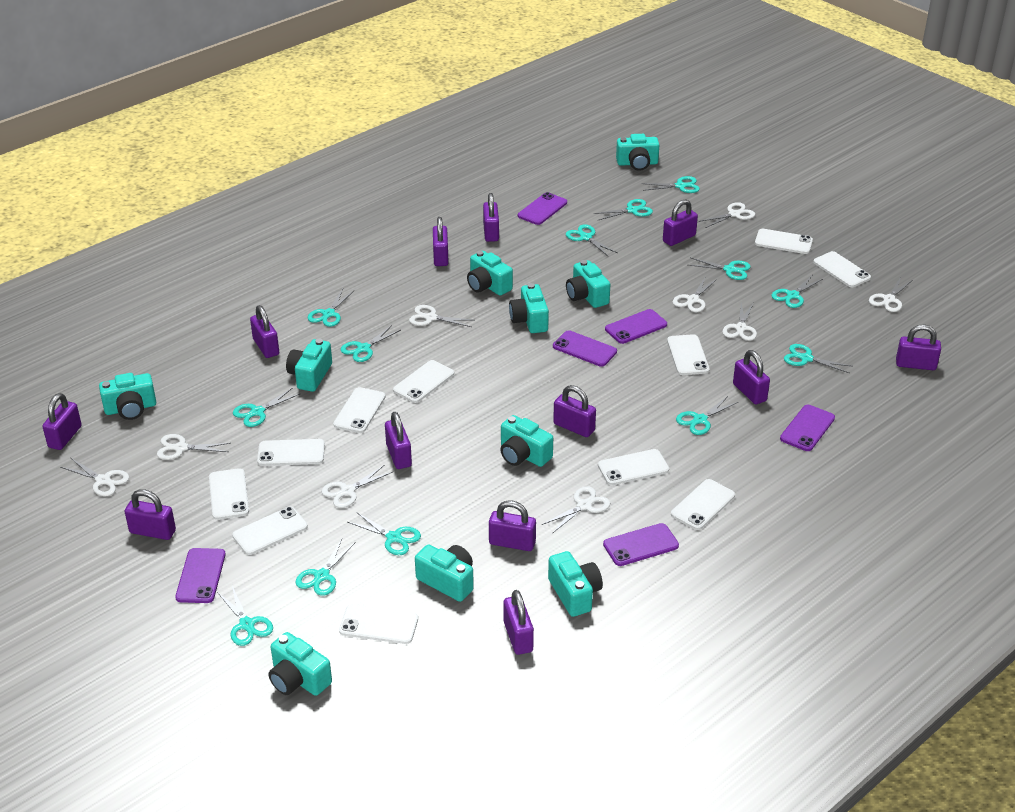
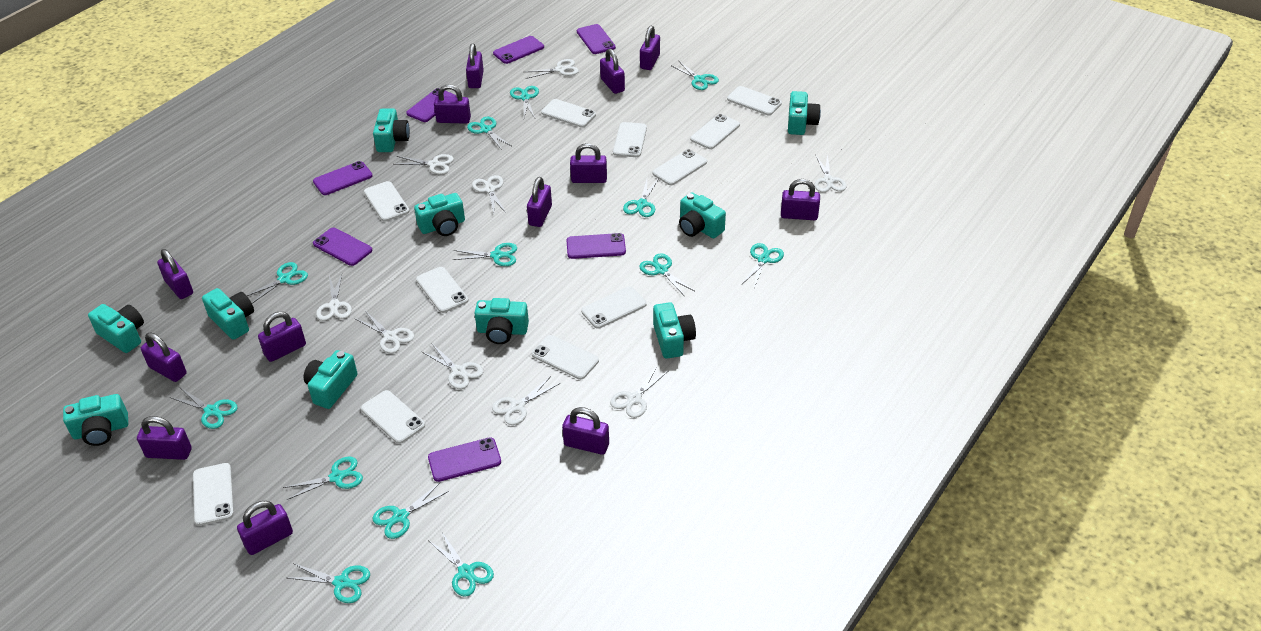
purple padlock: [42,393,82,450] [125,489,176,540] [250,305,279,358] [385,412,412,469] [433,217,449,266] [483,193,499,242] [489,501,536,551] [504,590,534,655] [553,385,596,437] [663,199,698,246] [733,350,770,404] [896,325,941,370] = 12 -> [137,416,192,460] [141,333,187,382] [157,249,193,299] [237,501,293,555] [258,312,306,362] [434,84,471,124] [466,43,484,88] [527,177,552,227] [562,407,609,455] [570,143,607,183] [600,49,625,94] [640,26,660,70] [781,179,820,220] = 13
purple phone: [175,548,226,603] [518,192,567,225] [553,330,617,367] [603,523,679,566] [605,309,667,344] [780,405,835,451] = 6 -> [313,161,373,195] [313,228,372,266] [406,88,456,122] [428,437,501,482] [493,36,544,64] [567,233,626,259] [577,24,616,54] = 7

